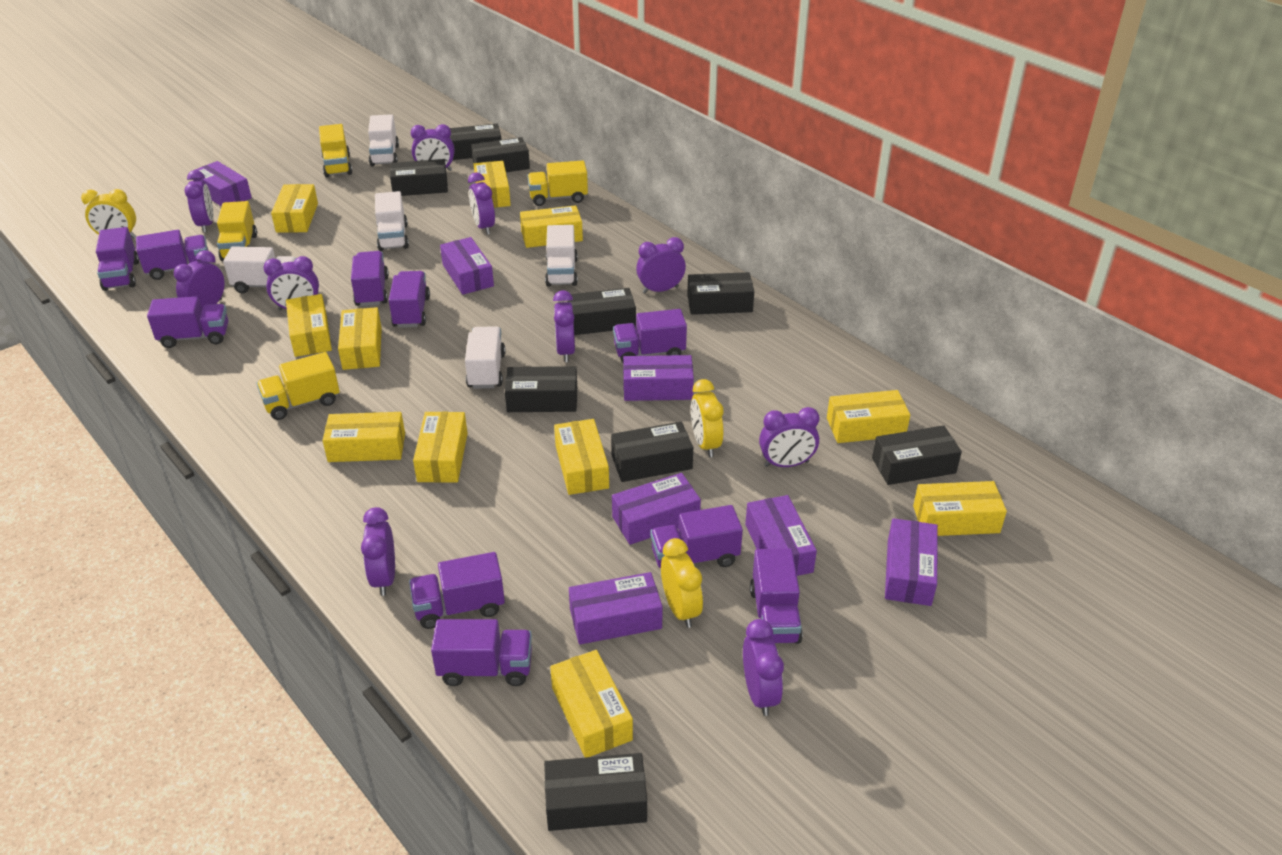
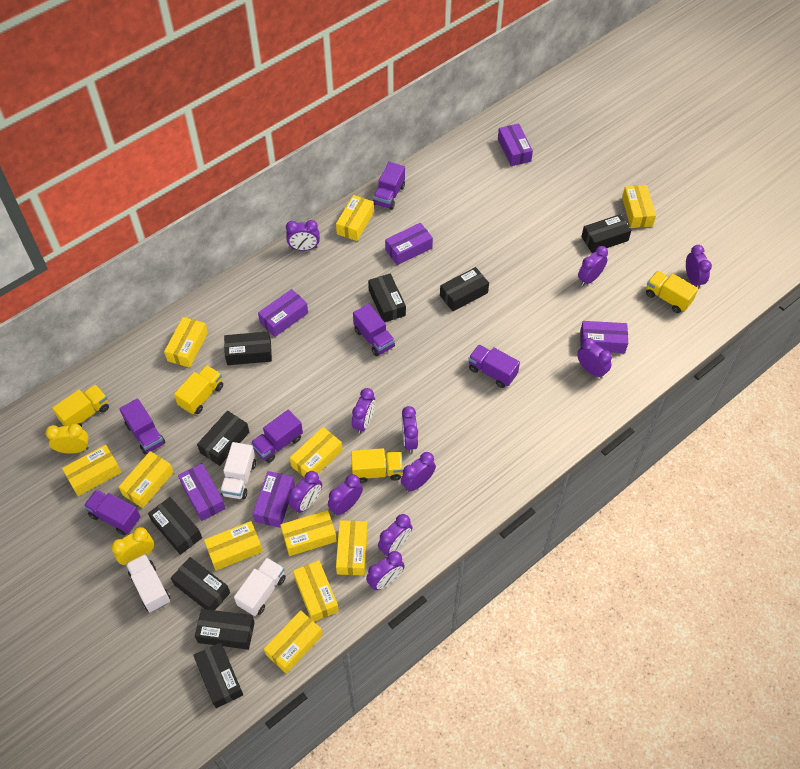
purple box: [193,161,252,206] [440,237,494,295] [569,572,663,645] [612,473,701,545] [623,355,694,401] [745,495,817,576] [885,518,938,606] = 7 -> [178,463,226,521] [253,471,295,528] [258,289,308,337] [385,223,433,265] [498,123,533,166] [580,321,628,353] = 6
purple clock: [174,250,225,309] [185,170,213,233] [263,256,319,311] [361,507,395,596] [411,124,454,171] [468,173,495,235] [553,290,575,362] [636,237,686,293] [743,619,784,716] [759,407,820,467] = 10 -> [286,220,320,251] [289,471,322,514] [328,474,363,516] [352,388,375,434] [366,551,405,590] [378,514,413,556] [401,452,436,492] [402,406,418,453] [577,338,612,379] [578,246,608,286] [686,245,712,289] = 11
purple truck: [96,227,139,291] [136,230,208,280] [147,296,228,348] [351,251,389,306] [389,271,430,328] [409,552,505,629] [431,619,532,686] [613,309,687,363] [650,505,743,569] [750,548,803,644] = 10 -> [84,490,141,535] [119,398,165,454] [251,409,303,463] [353,304,395,356] [373,162,405,210] [468,345,520,388] = 6
white truck: [223,246,296,293] [368,114,399,166] [375,191,409,251] [465,326,505,389] [545,225,578,286] = 5 -> [126,554,171,612] [220,442,256,499] [234,557,286,616] = 3
yellow clock: [81,189,136,238] [661,538,703,628] [691,379,723,457] = 3 -> [45,424,89,454] [111,527,154,565] = 2

